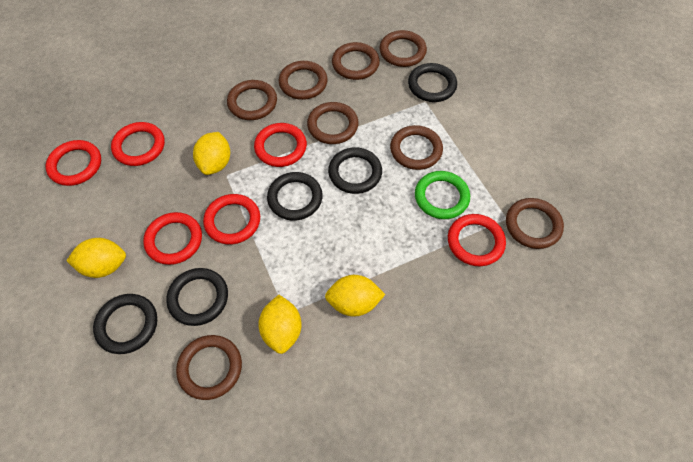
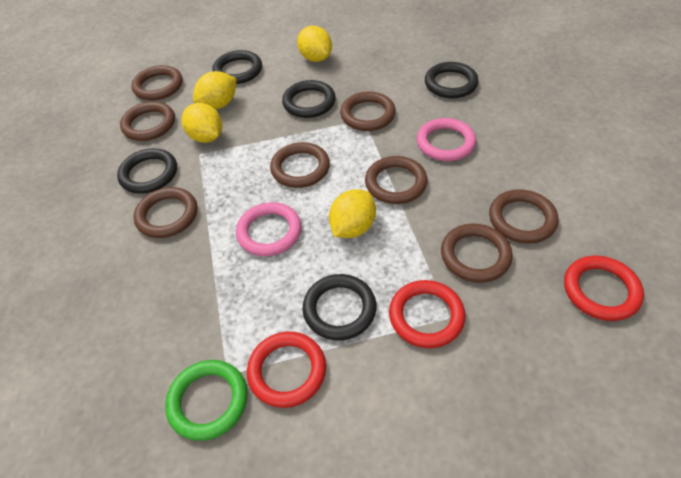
pink ring: none = 0 -> [236,202,302,256] [417,118,476,161] = 2
red ring: [46,140,101,186] [111,122,165,166] [143,212,202,265] [203,194,260,245] [254,123,307,167] [448,214,506,266] = 6 -> [247,332,326,408] [389,280,465,348] [564,256,644,321] = 3

